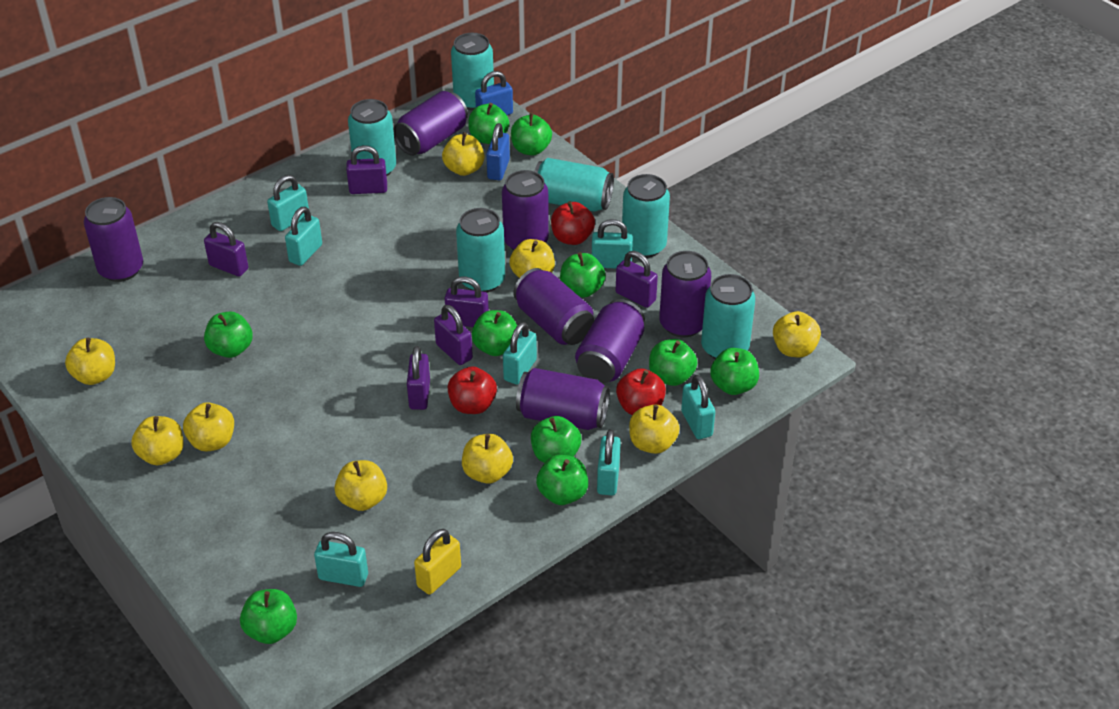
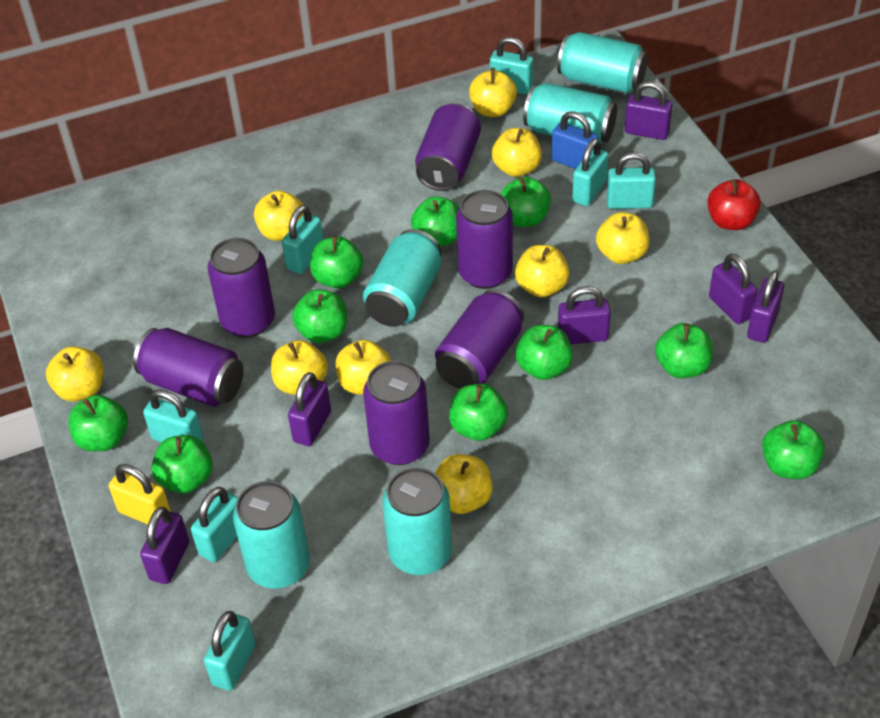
blue padlock: [475,71,513,115] [486,123,510,180] = 2 -> [552,111,598,169] = 1
purple can: [84,197,143,282] [393,91,468,156] [502,170,549,250] [513,268,594,345] [516,368,610,430] [575,299,645,384] [659,251,711,337] = 7 -> [133,328,244,407] [208,238,275,338] [363,361,430,465] [415,103,481,191] [435,289,524,389] [456,190,513,289] = 6
red apple: [448,366,497,414] [551,201,595,245] [616,368,666,415] = 3 -> [707,179,761,230] = 1
turquoise can: [348,99,396,176] [451,33,494,111] [456,208,505,293] [534,158,614,212] [622,174,670,258] [701,274,755,359] = 6 -> [233,481,310,589] [363,229,442,327] [382,467,452,575] [523,83,617,143] [557,32,648,93] = 5

